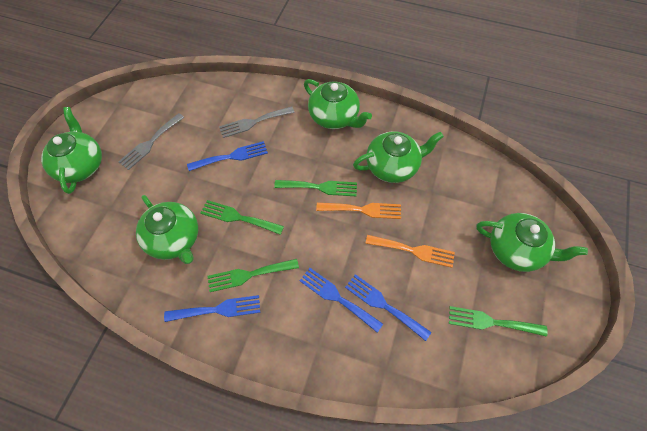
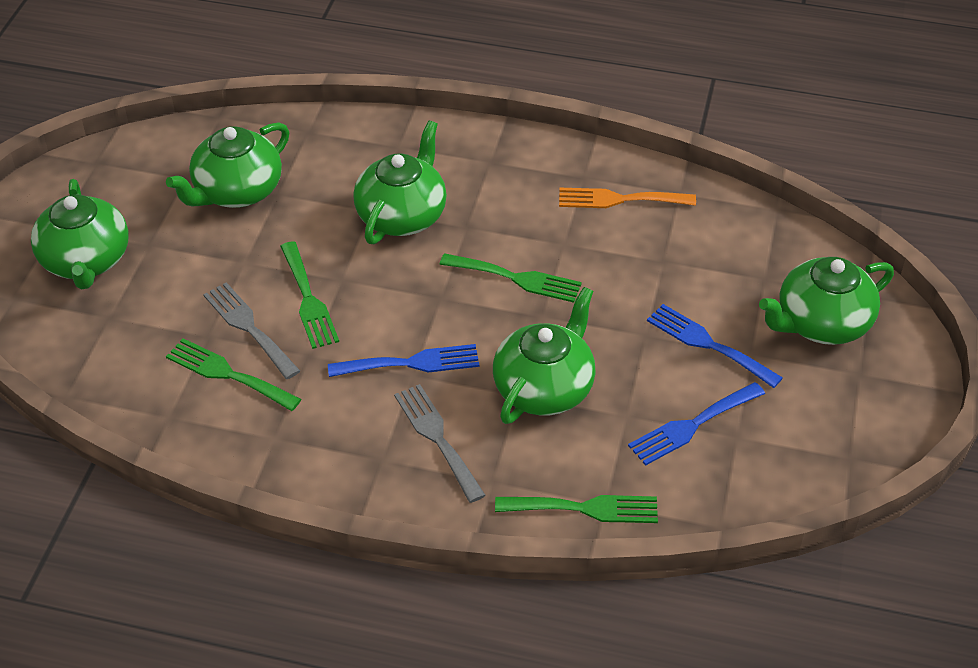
blue fork: [164,295,260,322] [187,141,268,171] [299,268,383,333] [345,274,431,341] = 4 -> [328,344,479,377] [628,382,765,466] [647,304,783,388] = 3
orange fork: [316,202,401,219] [365,235,455,268] = 2 -> [559,188,696,208] = 1

